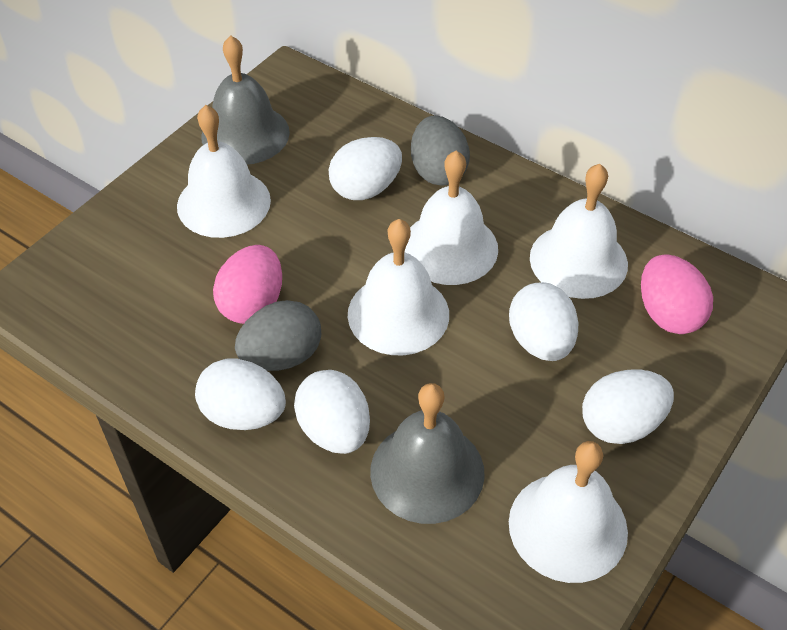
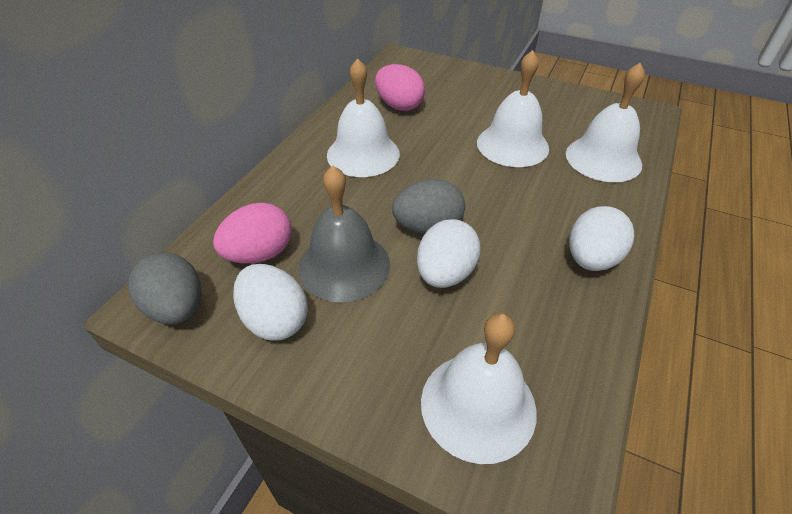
grey bell: [201,35,290,165] [370,383,485,524] = 2 -> [298,165,390,302] = 1
white bell: [177,105,271,238] [348,219,449,355] [405,151,498,285] [509,441,628,583] [530,164,628,299] = 5 -> [327,58,400,177] [421,313,537,464] [477,50,549,167] [566,63,645,182] = 4
white egg: [195,359,286,430] [294,370,370,454] [329,137,402,200] [509,282,578,361] [582,369,674,444] = 5 -> [233,264,308,341] [417,219,481,288] [569,206,634,271] = 3

